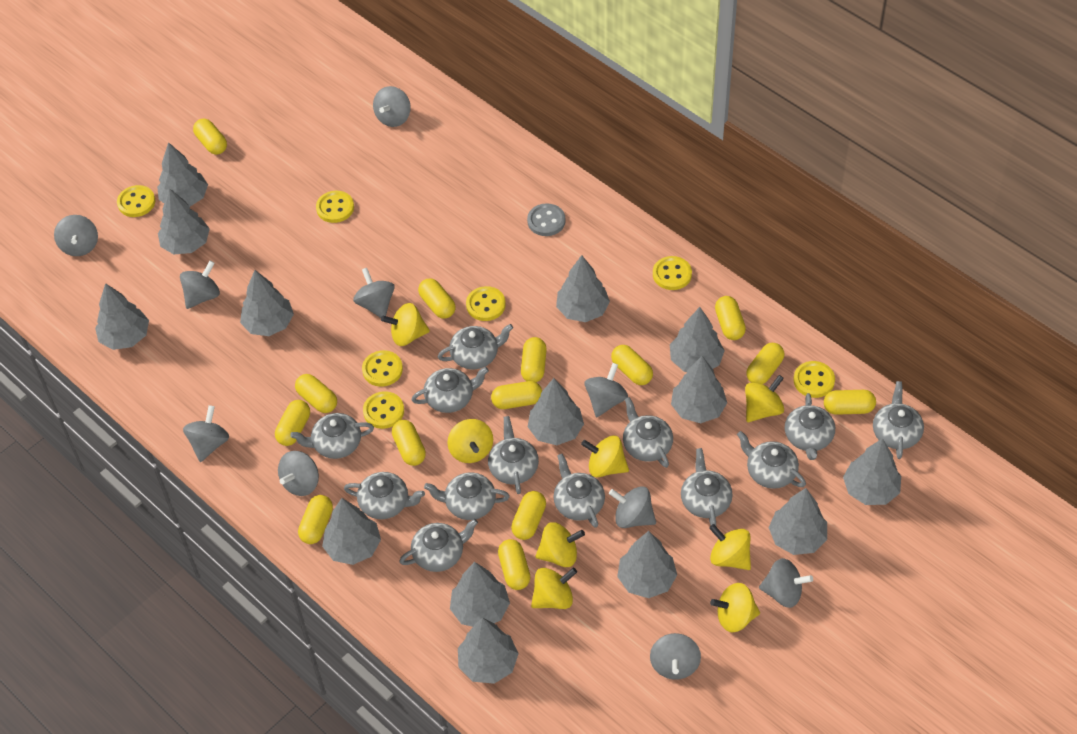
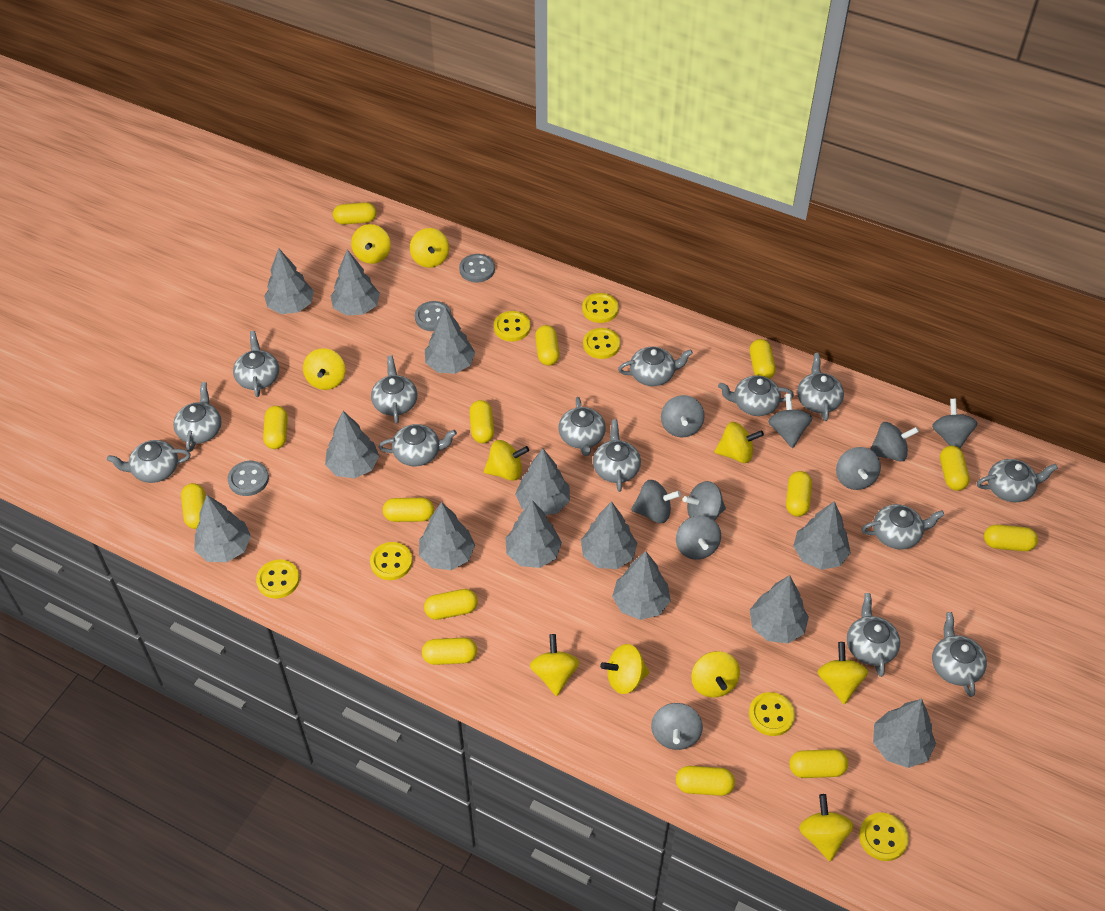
grey button: [527,203,566,236] = 1 -> [228,461,269,496] [415,301,451,331] [459,254,495,283] = 3
grey spinning top: [54,215,98,256] [180,261,220,309] [183,405,229,462] [278,451,319,496] [353,268,395,318] [373,86,411,127] [585,363,628,417] [609,486,656,528] [650,633,701,680] [759,558,813,608] = 10 -> [631,480,681,523] [651,703,703,750] [661,395,705,437] [676,516,721,560] [683,481,726,521] [768,394,812,448] [836,447,881,490] [870,422,919,462] [932,399,977,449] = 9
grey teapot: [290,413,374,459] [344,472,425,519] [399,519,478,572] [411,367,489,413] [424,472,510,520] [438,324,513,369] [488,416,539,494] [553,454,605,528] [623,397,673,468] [681,448,733,526] [737,431,806,489] [785,393,835,460] [873,381,924,459] = 13 -> [107,440,191,483] [173,382,222,452] [233,331,279,397] [371,355,417,423] [378,424,457,466] [559,397,606,456] [593,419,641,492] [618,347,693,386] [718,375,794,416] [797,353,844,421] [847,593,900,677] [861,504,944,549] [932,612,987,697] [977,459,1058,502] = 14
grey tree: [95,283,149,350] [157,142,208,206] [158,188,210,254] [240,270,294,336] [322,498,381,565] [450,562,510,627] [458,618,519,684] [528,378,584,445] [556,255,610,322] [617,531,677,598] [670,307,725,372] [671,356,727,423] [769,488,827,555] [843,438,901,505] = 14 -> [194,495,251,562] [264,248,314,314] [325,411,379,478] [331,250,380,315] [419,502,475,570] [425,307,475,374] [505,500,562,568] [515,448,570,515] [581,501,637,569] [612,551,671,620] [750,575,809,643] [793,501,851,570] [873,699,936,768] = 13
yellow spinning top: [381,303,430,346] [447,419,493,463] [531,568,577,609] [535,522,585,567] [581,436,629,477] [709,524,751,570] [710,583,760,633] [745,375,784,422] = 8 -> [303,348,345,390] [351,224,391,264] [410,228,449,268] [484,440,529,481] [530,634,579,696] [600,644,649,694] [692,651,740,698] [714,422,764,463] [799,794,853,861] [817,642,868,704] = 10

